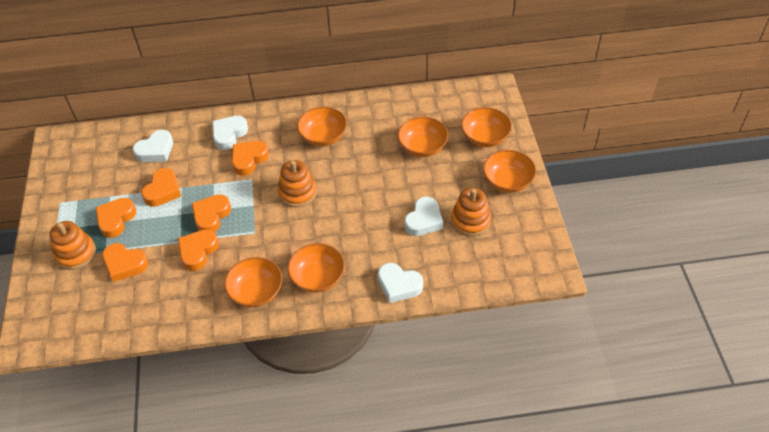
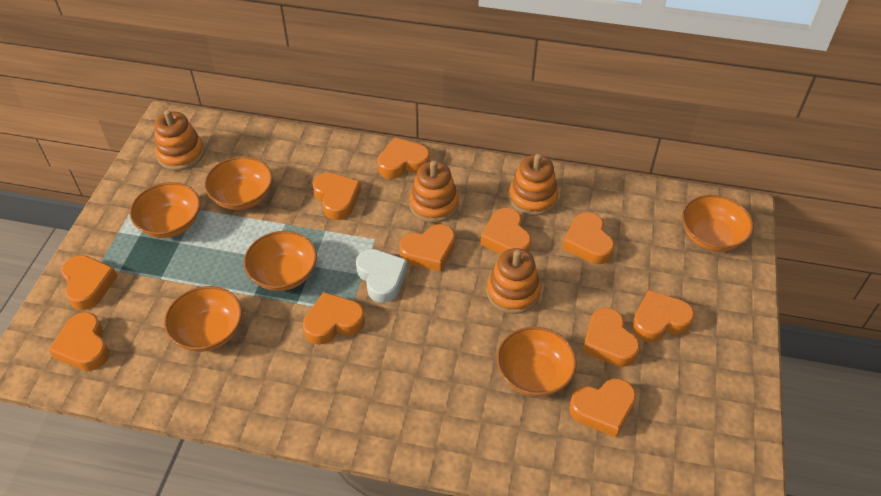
orange heart: [96,198,136,238] [102,243,148,282] [142,168,181,207] [178,229,219,271] [192,194,231,232] [232,141,269,176] = 6 -> [49,312,109,371] [61,255,118,310] [303,292,365,345] [312,173,361,220] [377,137,430,179] [399,224,455,272] [481,208,531,254] [562,212,615,264] [569,379,636,437] [582,308,640,367] [632,290,694,342] = 11
orange stacking toy: [49,221,96,270] [278,160,317,207] [451,188,491,236] = 3 -> [154,110,204,170] [409,160,459,223] [487,248,541,314] [509,154,559,216] = 4
white heart: [133,130,173,162] [212,116,248,150] [378,263,423,303] [404,197,443,236] = 4 -> [356,249,408,303] = 1

